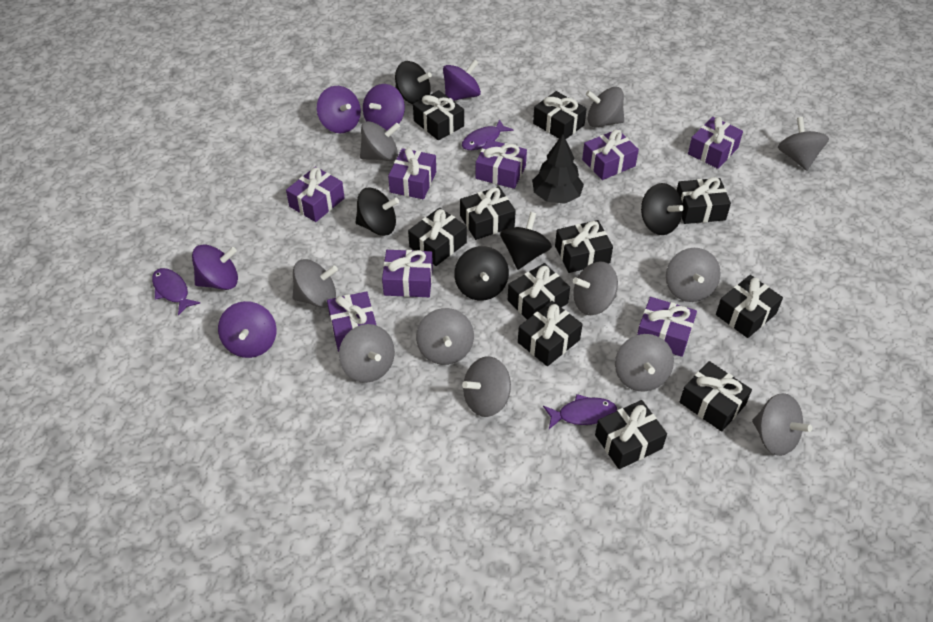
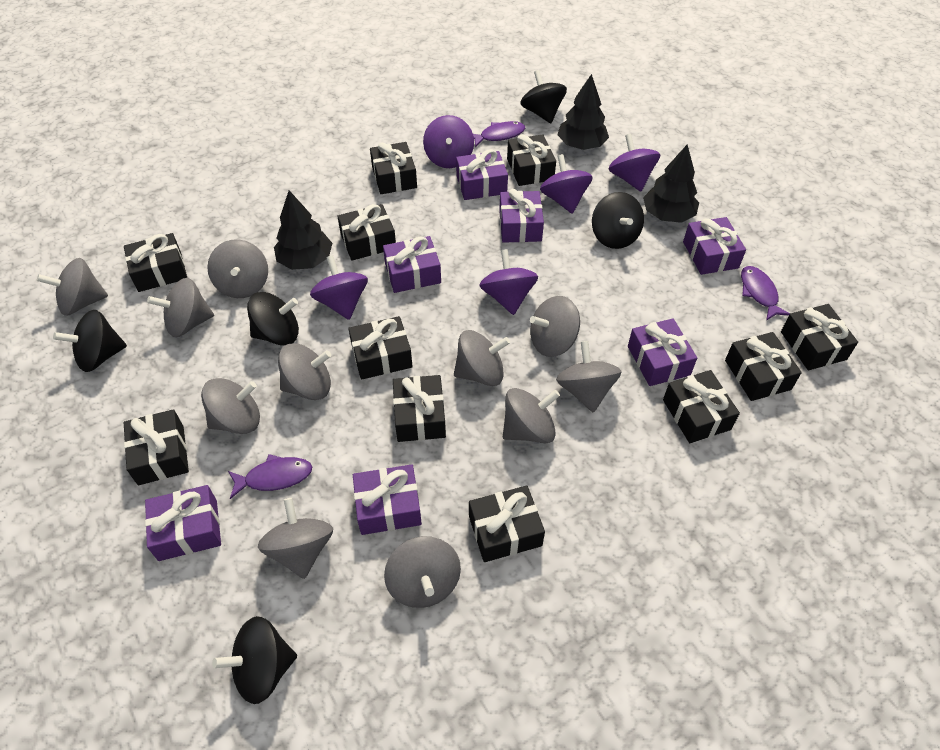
black tree: [532,134,584,204] = 1 -> [274,190,332,270] [558,74,609,150] [643,145,699,223] = 3
purple gift: [286,167,345,222] [327,291,377,352] [382,250,433,297] [388,148,436,199] [475,140,527,189] [582,129,639,180] [637,297,697,357] [688,117,743,169] = 8 -> [145,485,221,561] [353,464,422,535] [383,236,441,293] [456,149,508,200] [499,189,544,243] [628,318,697,386] [683,217,746,275] = 7

